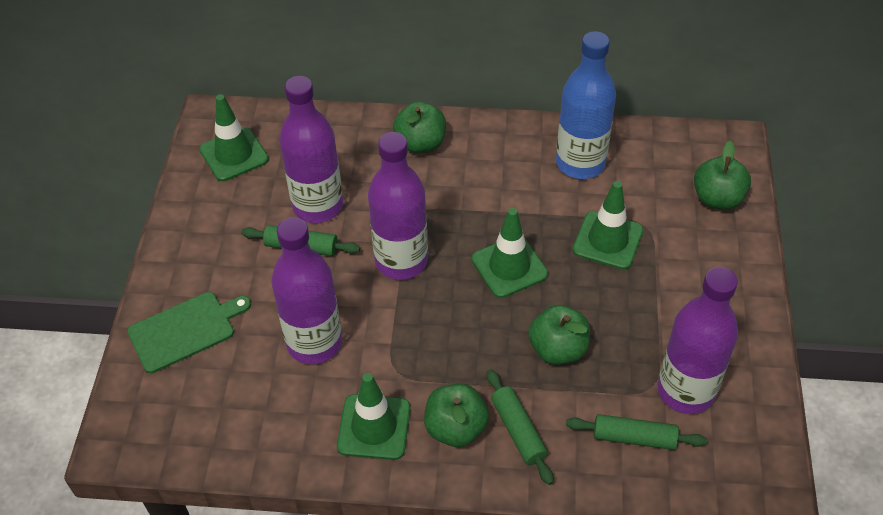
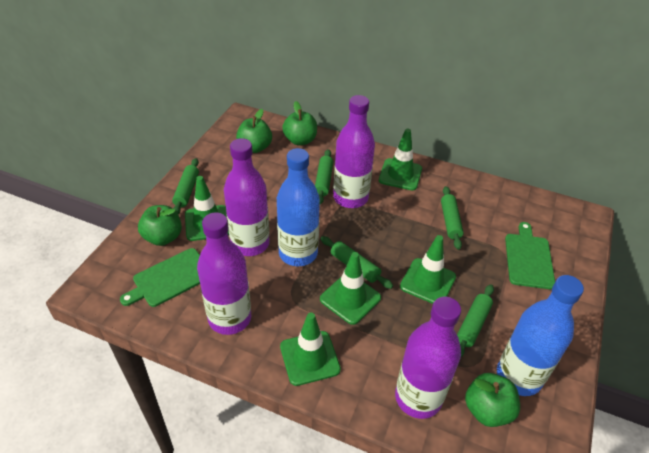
blue bottle: [556,31,616,179] = 1 -> [277,148,320,266] [497,275,584,396] = 2
green cutting board: [127,292,251,373] = 1 -> [120,248,200,307] [505,222,555,289] = 2
green rolling pin: [241,225,360,256] [487,369,554,485] [566,414,707,450] = 3 -> [172,158,199,214] [315,149,333,204] [320,236,393,289] [441,186,464,250] [457,284,494,357] = 5
green traffic cone: [199,94,269,181] [337,373,411,460] [472,208,548,298] [573,181,643,270] = 4 -> [185,176,229,241] [280,313,341,386] [320,252,381,325] [379,129,422,190] [400,235,456,304] = 5

